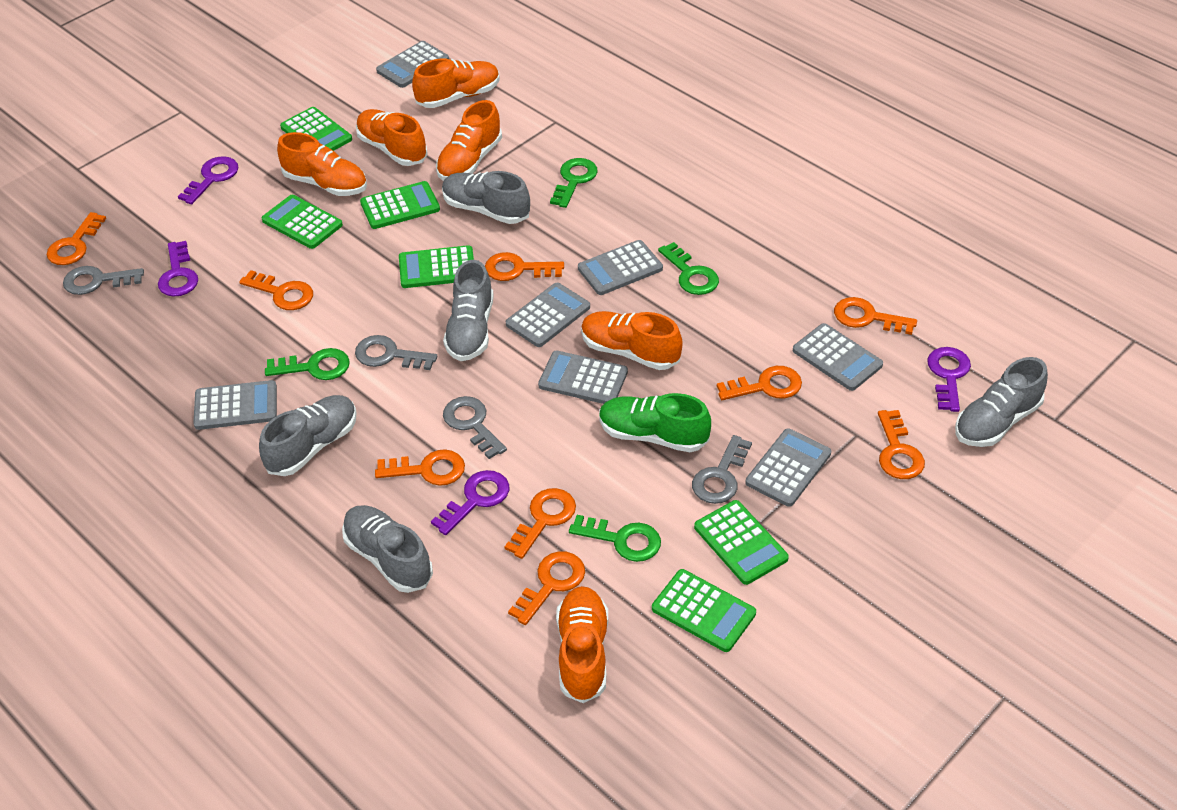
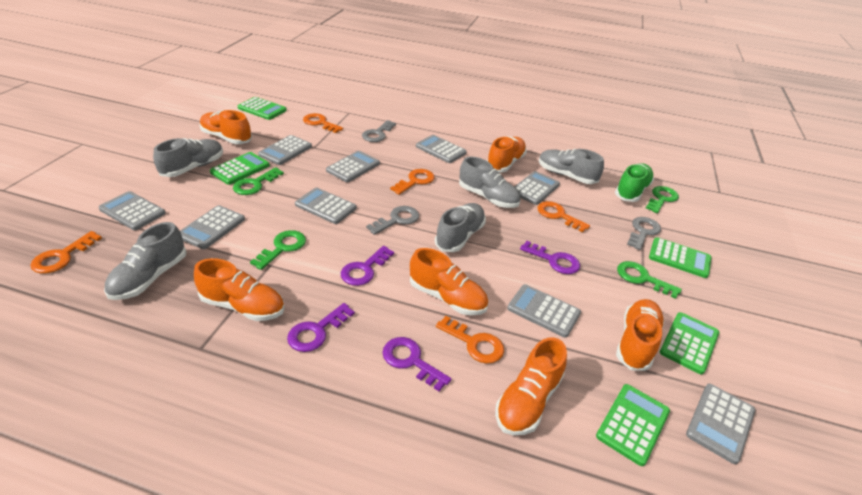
green calculator: [262,195,343,249] [280,107,352,151] [360,181,440,229] [399,245,474,288] [652,569,756,652] [694,500,789,585] = 6 -> [210,152,270,185] [238,97,287,120] [596,384,670,466] [649,237,711,278] [660,312,719,375] = 5
grey calculator: [193,380,277,430] [376,41,449,88] [506,283,590,347] [538,350,628,404] [578,240,663,295] [745,428,831,507] [793,323,883,391] = 7 -> [99,191,166,230] [180,205,245,249] [258,135,312,165] [295,187,357,224] [326,151,380,182] [416,135,466,163] [507,284,581,338] [515,171,560,205] [686,384,755,464] = 9
grey key: [63,266,144,295] [355,335,437,370] [443,396,507,459] [692,435,752,504] = 4 -> [362,120,396,142] [366,206,419,235] [627,217,661,250] = 3
orange key: [47,212,106,265] [239,270,313,310] [375,449,465,486] [485,252,564,281] [505,488,576,559] [508,551,585,625] [717,366,802,400] [834,297,917,335] [878,410,925,479] = 9 -> [30,231,102,274] [303,113,343,133] [390,169,435,195] [436,316,504,364] [538,201,590,232] = 5

